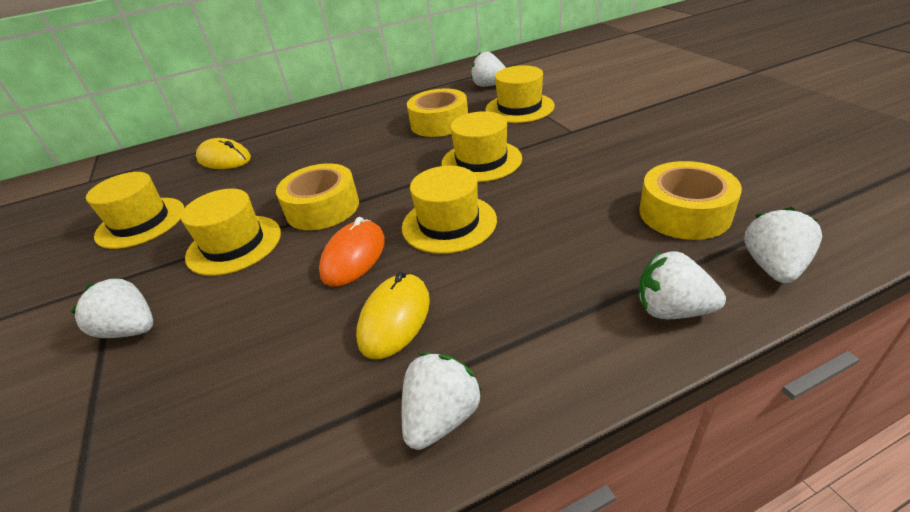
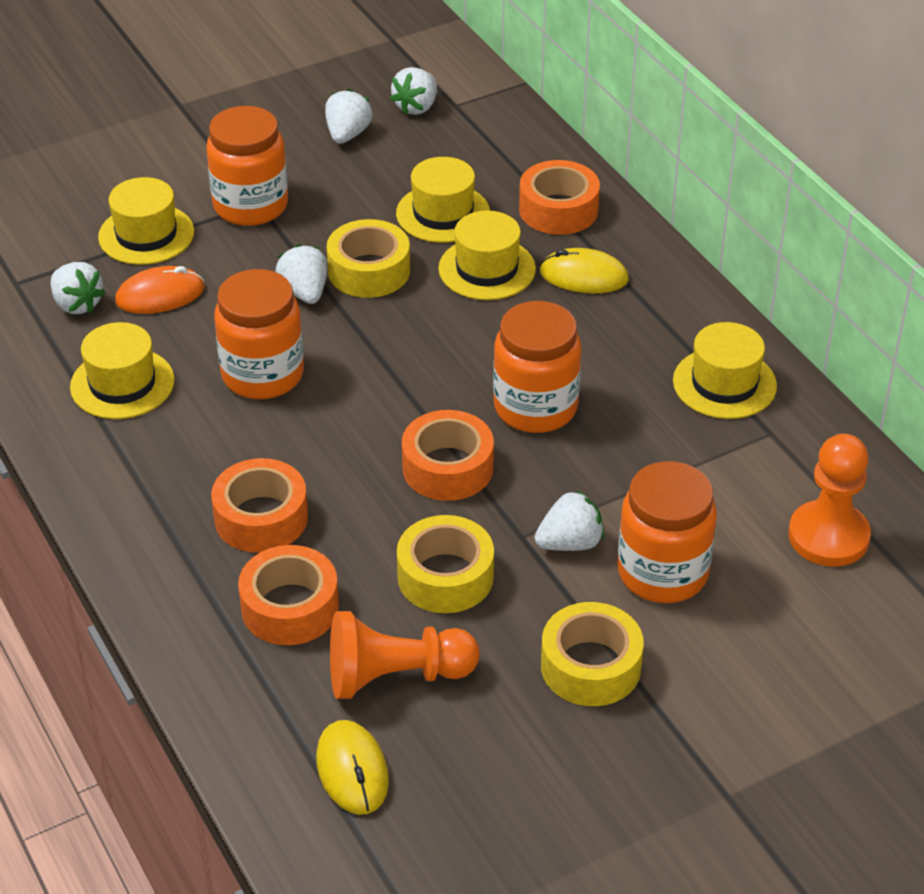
orange jar: none = 0 -> [206,106,288,226] [214,269,304,399] [493,301,581,433] [617,461,717,603] = 4
orange pawn: none = 0 -> [330,611,480,699] [788,434,871,567] = 2
orange tape: none = 0 -> [211,458,308,553] [238,545,339,645] [402,410,494,501] [519,160,600,235] = 4

